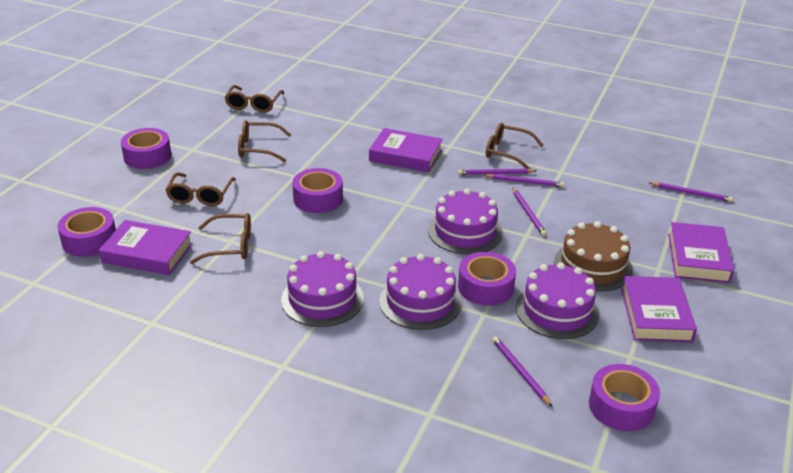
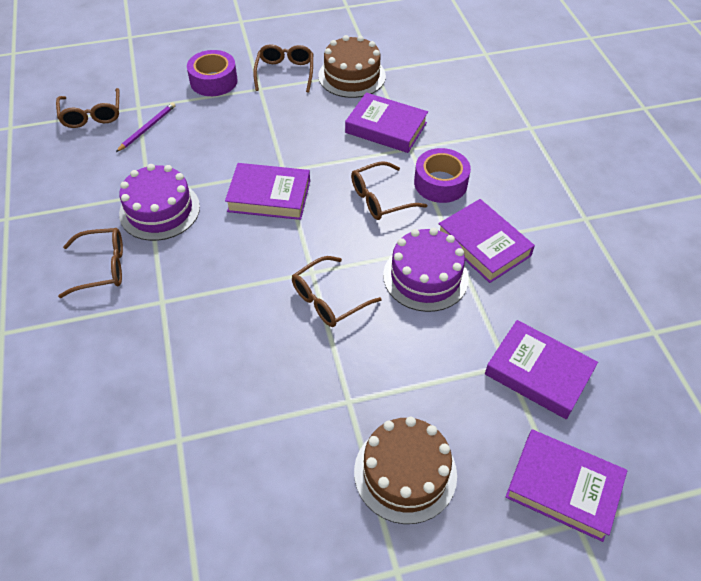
brown cake: [554,221,633,292] = 1 -> [318,35,386,98] [354,417,457,524] = 2
purple book: [99,220,193,275] [369,128,443,172] [621,276,697,343] [668,222,734,283] = 4 -> [225,163,310,220] [345,93,428,153] [438,199,535,283] [485,320,598,419] [505,430,627,542] = 5
purple cake: [281,251,364,327] [379,254,462,330] [428,189,503,255] [516,262,599,339] = 4 -> [119,164,200,241] [383,228,469,312] = 2
purple pencil: [458,169,536,175] [483,174,564,187] [492,336,553,407] [512,187,547,236] [649,182,733,202] = 5 -> [116,102,176,152] = 1
purple tape: [58,207,116,257] [121,128,171,169] [292,168,343,213] [458,252,516,306] [589,364,660,431] = 5 -> [187,50,238,96] [414,148,471,203] = 2

